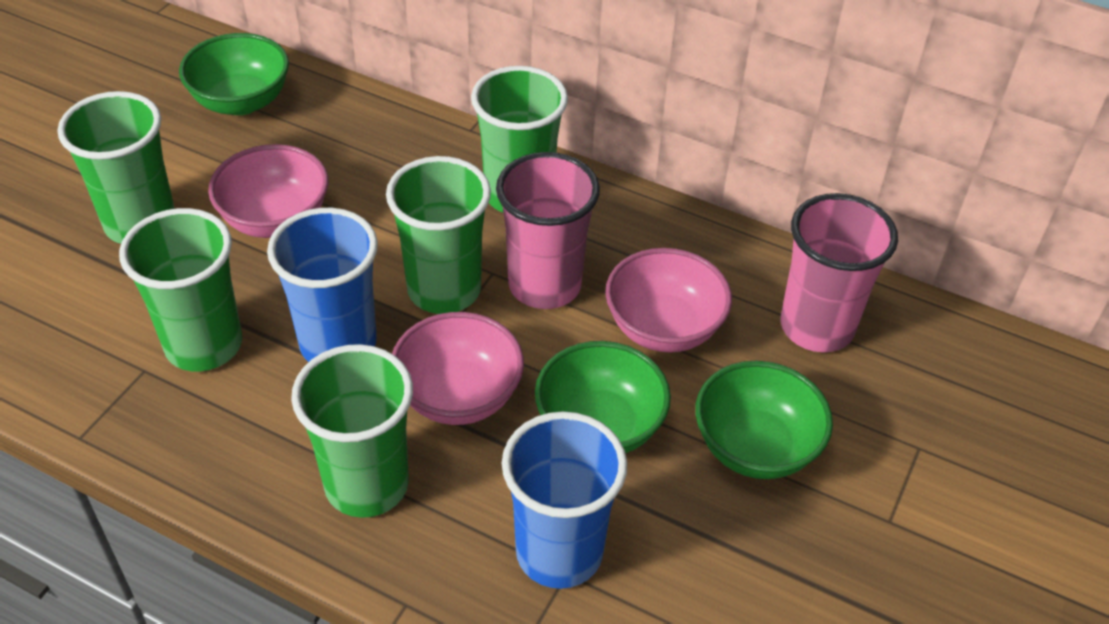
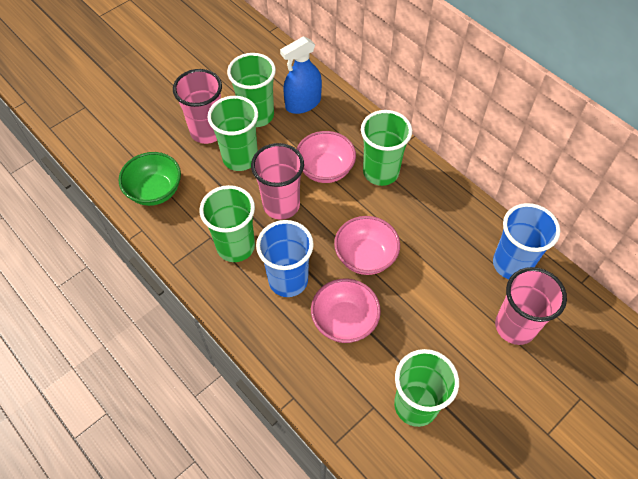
blue spray bottle: none = 0 -> [280,36,322,114] = 1
green bowl: [179,33,289,115] [535,341,671,453] [695,361,833,479] = 3 -> [119,152,181,206] = 1
pink cup: [496,152,600,309] [781,193,898,352] = 2 -> [173,69,222,144] [251,143,304,220] [495,267,567,345] = 3

